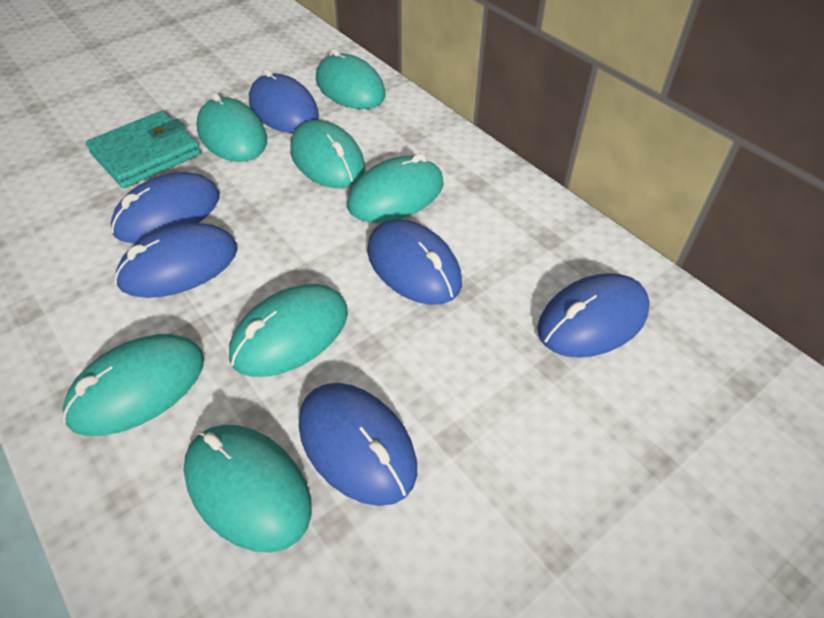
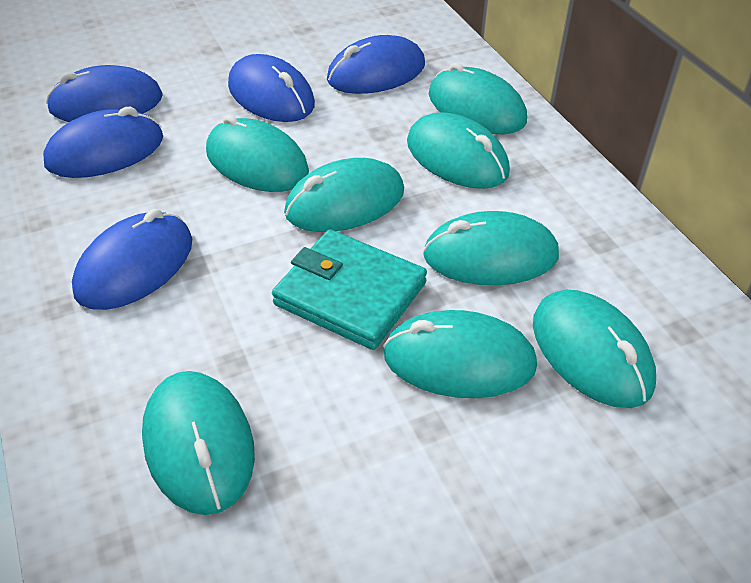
blue mouse: [111,172,220,244] [115,223,238,298] [249,68,319,133] [299,383,417,506] [367,219,462,305] [537,273,650,358] = 6 -> [43,107,163,178] [46,65,163,122] [72,209,192,310] [228,54,315,122] [327,35,425,94] = 5
turquoise mouse: [63,334,204,436] [184,425,312,553] [196,92,267,162] [229,284,348,377] [290,120,365,188] [316,48,386,109] [347,153,444,223] = 7 -> [142,371,255,515] [206,115,309,192] [284,158,404,232] [383,310,537,398] [407,112,510,189] [423,211,559,285] [429,62,527,134] [533,290,656,408] = 8

